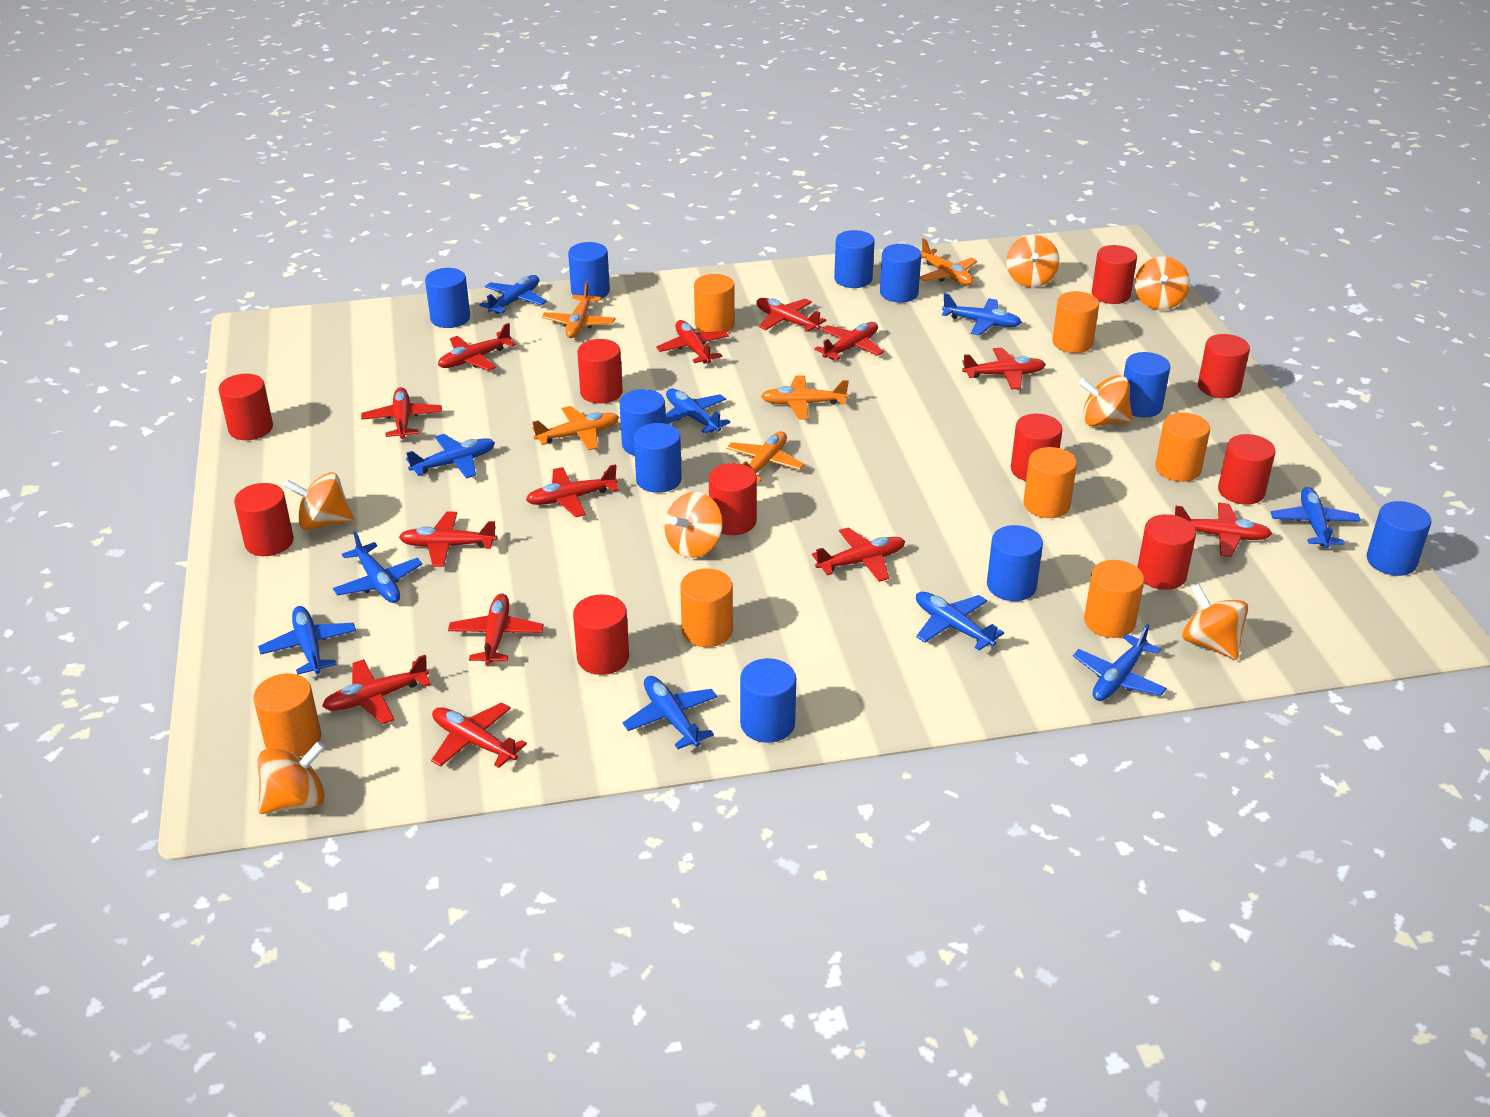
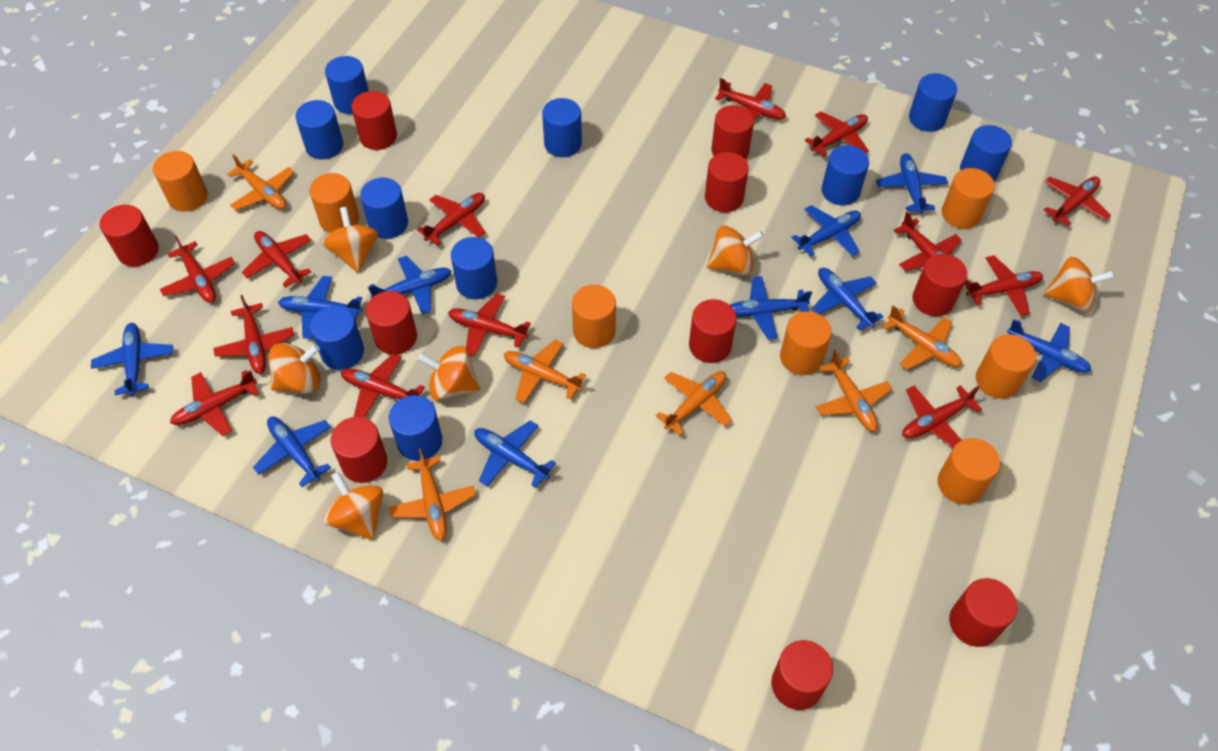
orange plane: [532,406,619,450] [542,281,615,338] [726,431,805,483] [761,375,849,419] [920,238,977,285] = 5 -> [227,154,294,211] [389,448,476,541] [504,340,586,403] [656,371,732,436] [816,350,892,432] [882,306,962,370] = 6
orange spinning top: [258,741,325,814] [284,472,354,530] [664,492,723,558] [1006,235,1060,287] [1079,375,1133,426] [1135,256,1190,310] [1182,584,1248,660] = 7 -> [268,343,321,394] [322,207,378,273] [323,472,383,540] [418,346,480,400] [707,225,764,275] [1043,257,1115,312] = 6

